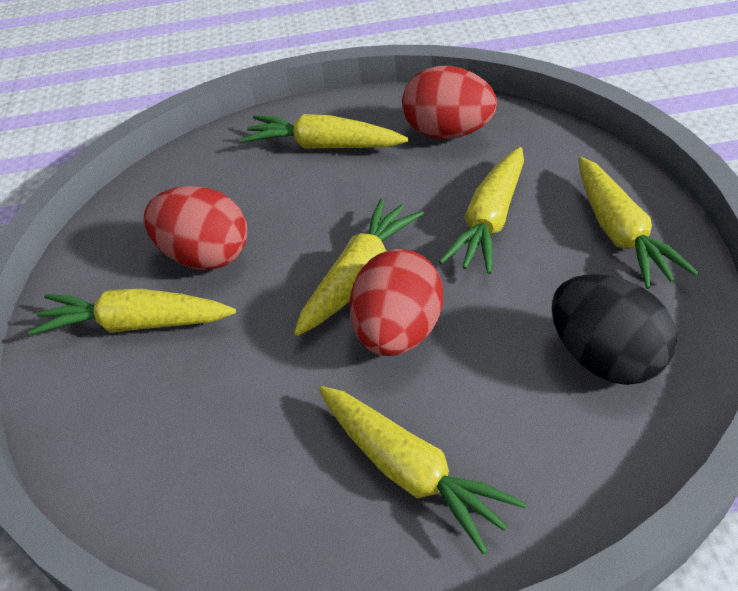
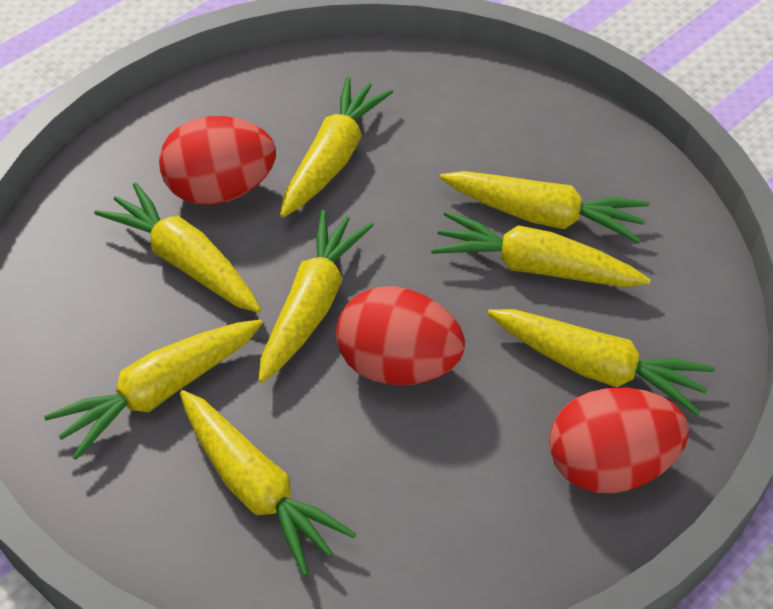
black egg: [552,274,677,385] = 1 -> none = 0
yellow carrot: [28,288,236,335] [241,114,408,149] [294,199,424,336] [319,386,527,555] [439,147,524,274] [579,157,698,289] = 6 -> [44,319,263,460] [94,182,261,313] [180,390,356,576] [259,210,374,383] [280,77,393,217] [431,211,651,287] [440,171,649,243] [487,309,715,415] = 8

